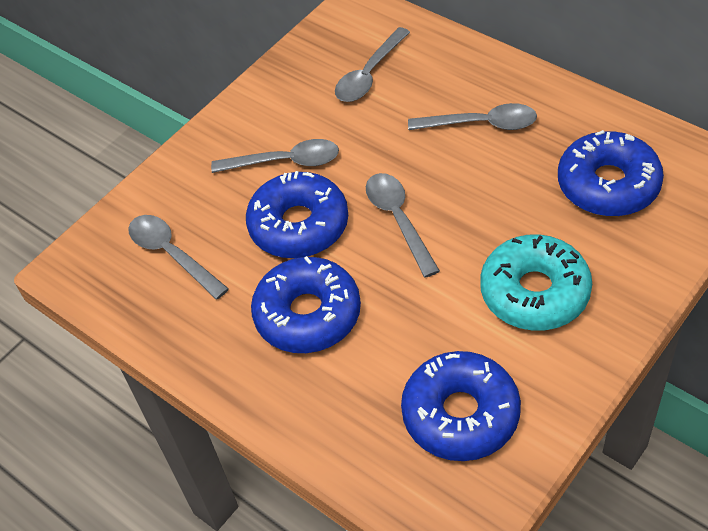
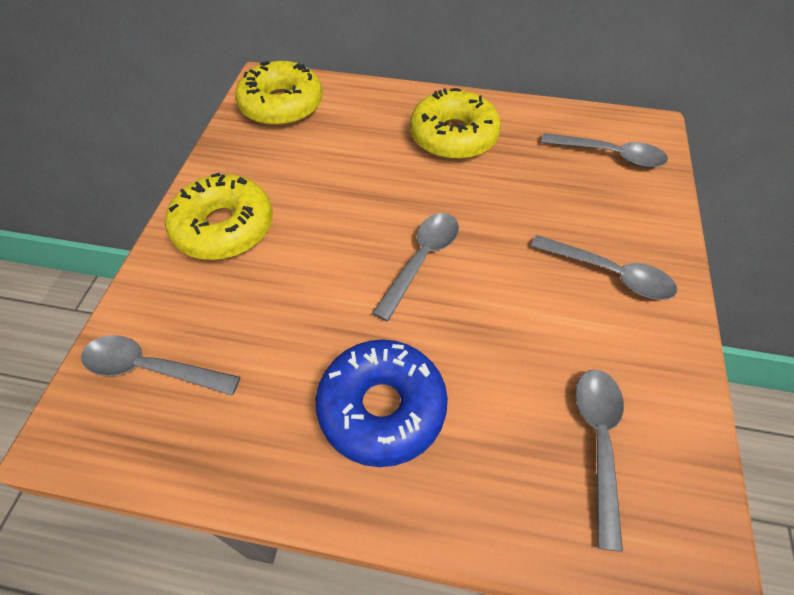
blue donut: [246,171,348,258] [251,256,361,353] [401,351,521,461] [558,130,664,216] = 4 -> [316,339,448,467] = 1
turquoise donut: [480,234,592,331] = 1 -> none = 0
yellow donut: none = 0 -> [165,173,273,260] [235,61,323,126] [410,88,501,160] = 3

